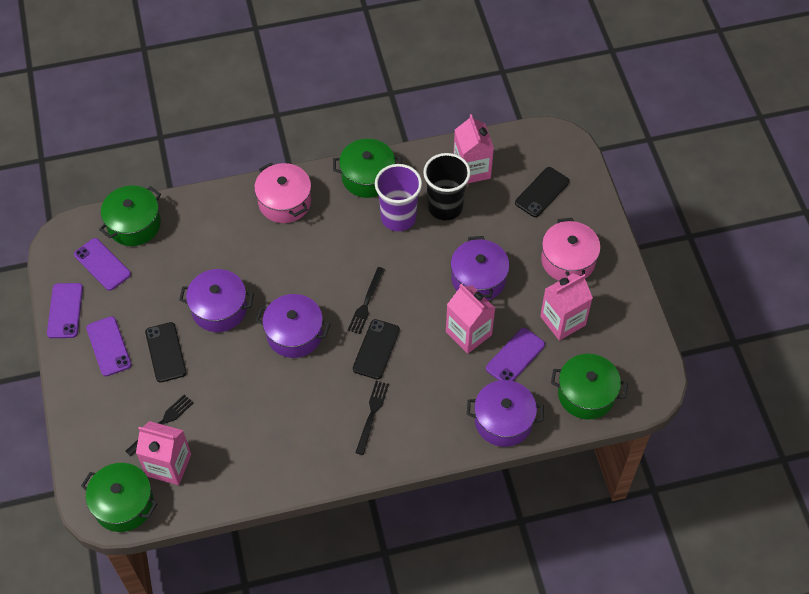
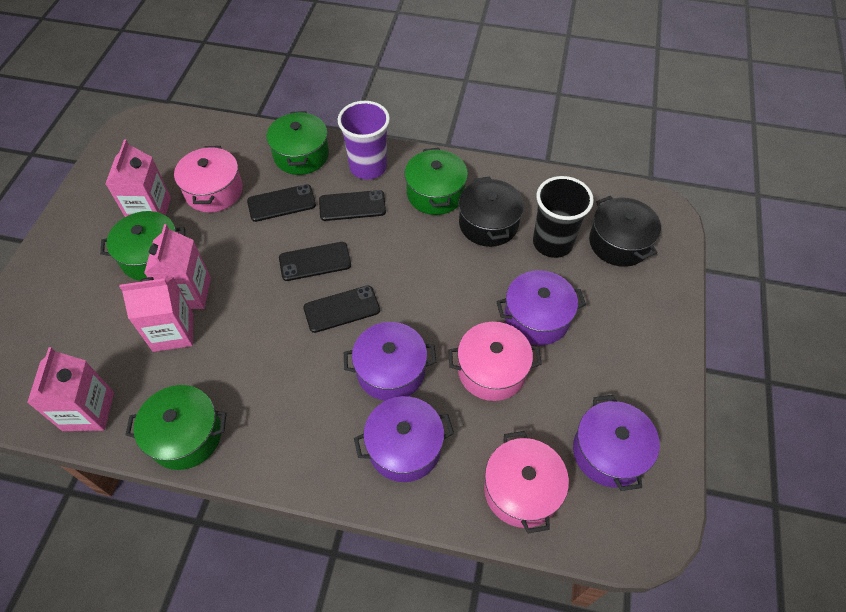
black fork: [125,395,194,456] [348,267,385,334] [355,381,389,455] = 3 -> none = 0
black phone: [145,322,187,382] [353,319,400,380] [515,167,569,217] = 3 -> [247,184,316,222] [279,242,351,281] [303,286,380,333] [319,190,386,221] = 4
black pot: none = 0 -> [459,177,524,247] [589,196,661,267] = 2
pink pot: [254,162,311,223] [541,218,601,281] = 2 -> [174,146,243,213] [448,322,542,401] [484,431,569,533] = 3
purple phone: [47,283,83,338] [74,238,131,291] [86,316,132,376] [486,328,545,381] = 4 -> none = 0

